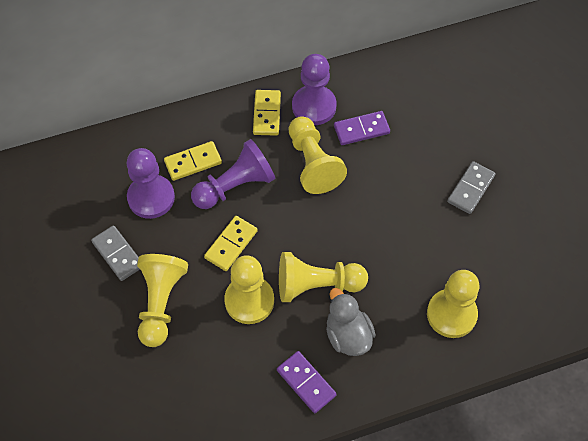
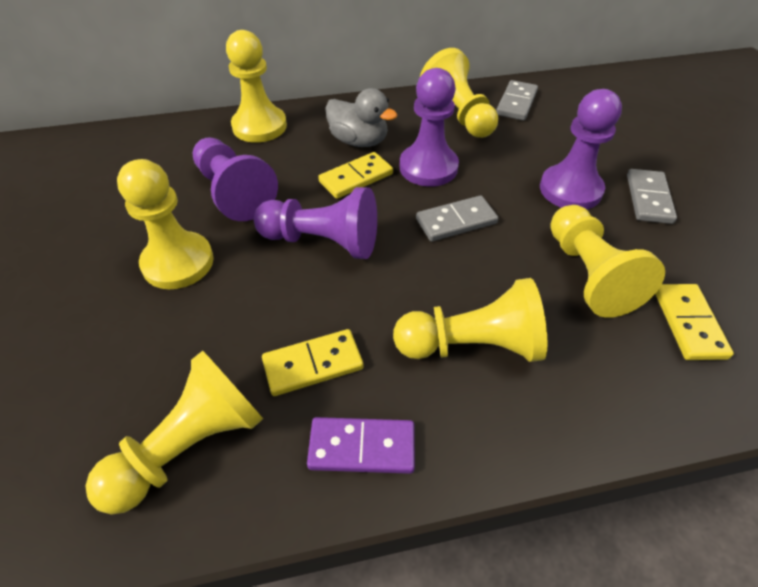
grey domino: [91,225,140,281] [447,161,495,214] = 2 -> [416,195,498,242] [496,80,538,121] [627,169,677,224] = 3
purple domino: [277,351,337,413] [334,111,390,145] = 2 -> [307,417,415,474] = 1
purple pawn: [127,148,175,219] [191,139,275,209] [292,54,336,125] = 3 -> [193,137,278,221] [254,187,377,259] [400,68,459,187] [540,89,622,209] = 4
yellow pawn: [137,254,188,347] [224,255,274,324] [279,252,368,302] [288,116,347,194] [427,270,479,338] = 5 -> [86,351,263,514] [117,159,214,289] [226,30,287,143] [393,278,547,362] [420,48,498,138] [550,205,665,318] = 6

